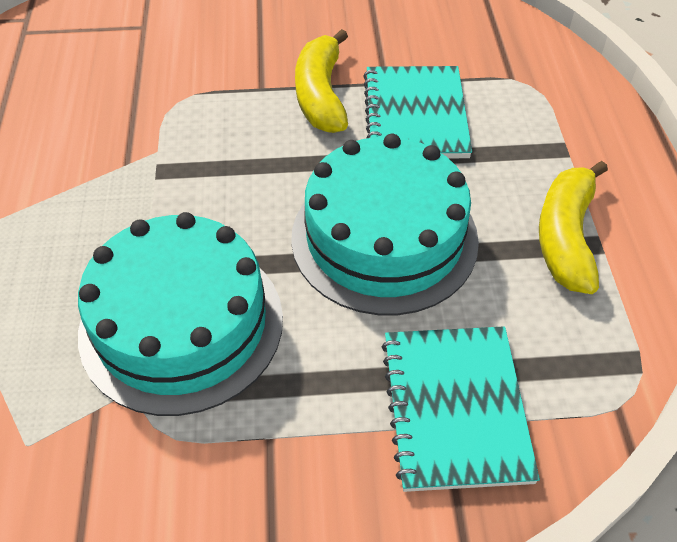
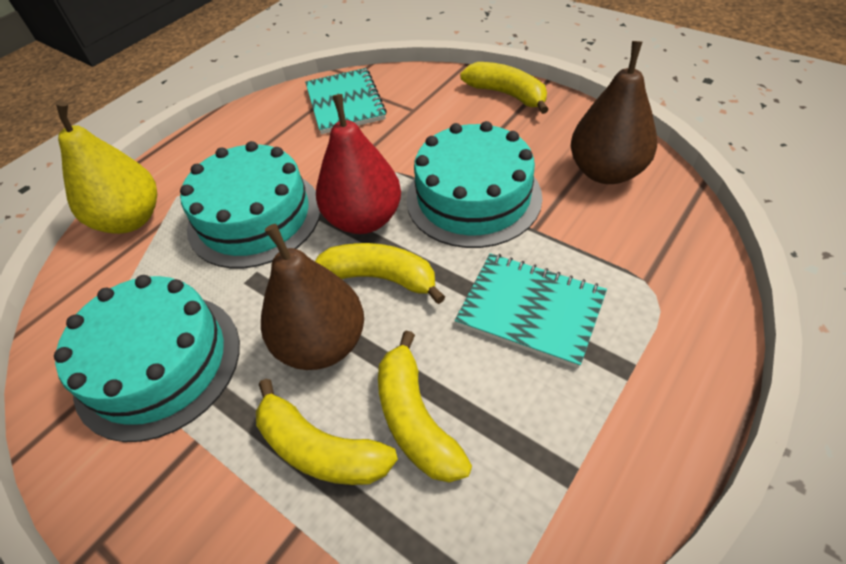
brown pear: none = 0 -> [261,224,364,370] [571,41,657,184] = 2
red pear: none = 0 -> [316,94,401,234] = 1
turquoise cake: [78,212,283,416] [291,134,479,315] = 2 -> [54,275,240,442] [180,141,321,268] [407,121,542,248] = 3
yellow banana: [295,29,348,133] [539,161,608,294] = 2 -> [256,379,398,485] [315,243,445,304] [378,331,472,483] [460,62,549,114] = 4
yellow pear: none = 0 -> [56,101,157,234] = 1

